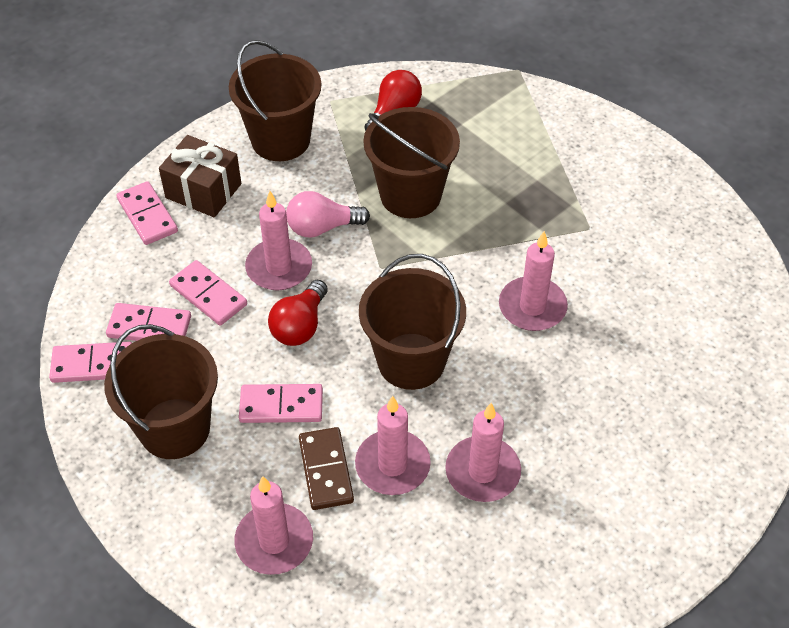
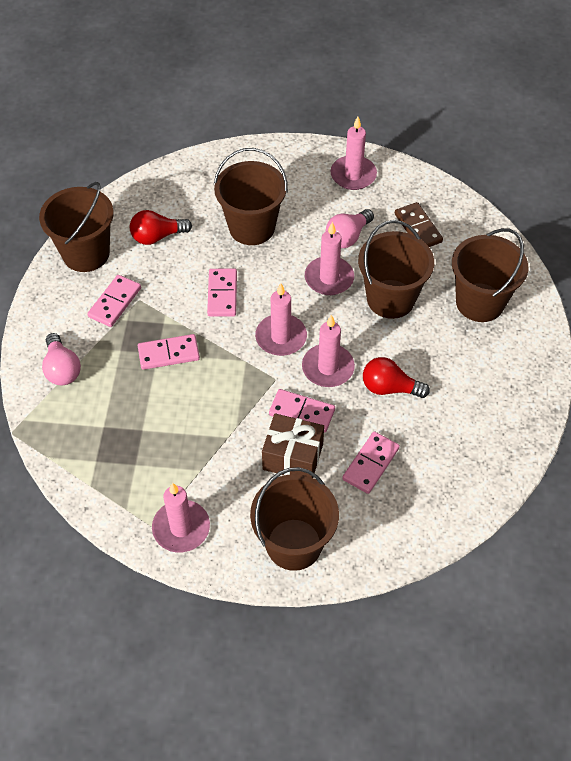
brown bucket: [104,324,218,459] [229,40,322,161] [359,254,466,390] [363,107,460,218] = 4 -> [39,182,114,272] [214,148,288,245] [250,467,339,571] [358,220,434,319] [452,228,528,322] = 5
pink light bulb: [286,191,370,238] = 1 -> [42,333,81,385] [326,209,374,248] = 2

